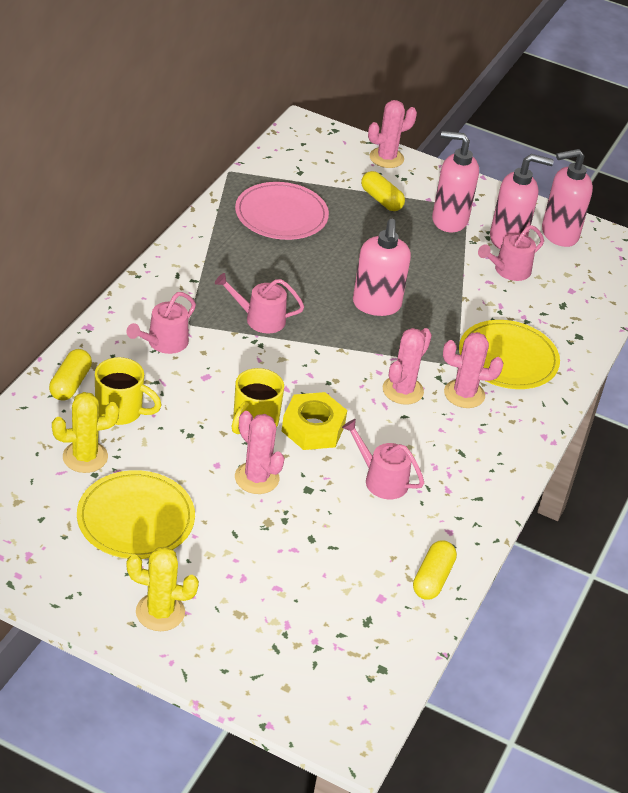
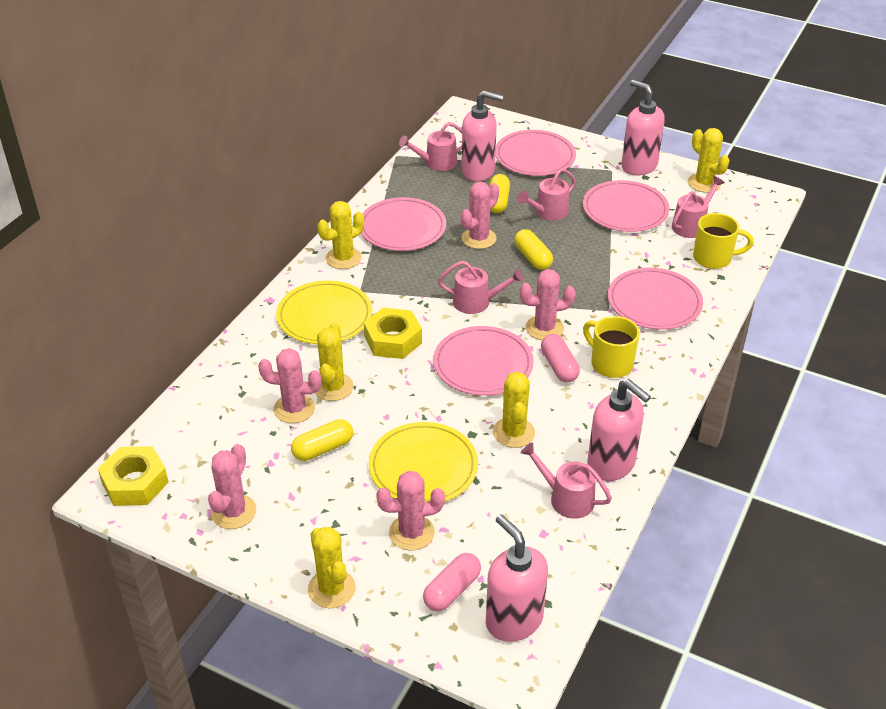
pink cactus: [235,411,285,494] [368,100,417,168] [383,328,432,405] [443,332,503,408] = 4 -> [208,444,256,529] [258,348,321,423] [376,471,445,550] [461,182,499,249] [520,269,576,340] = 5
pink capsule: none = 0 -> [423,553,481,611] [541,334,580,382] = 2
pink plate: [235,182,329,240] = 1 -> [361,197,446,251] [433,326,534,396] [495,130,576,176] [583,180,669,232] [608,268,703,330] = 5
pink watering can: [127,292,196,354] [215,273,304,333] [342,419,424,499] [478,225,544,281] = 4 -> [399,122,462,171] [438,261,524,314] [518,168,576,221] [520,442,612,519] [672,176,725,238] = 5
yellow cactus: [52,392,119,473] [126,546,199,631] = 2 -> [308,527,356,608] [315,323,354,401] [318,201,364,269] [493,372,535,448] [688,128,729,193] = 5
yellow nut: [282,392,347,450] = 1 -> [98,446,169,506] [364,308,422,359] = 2

